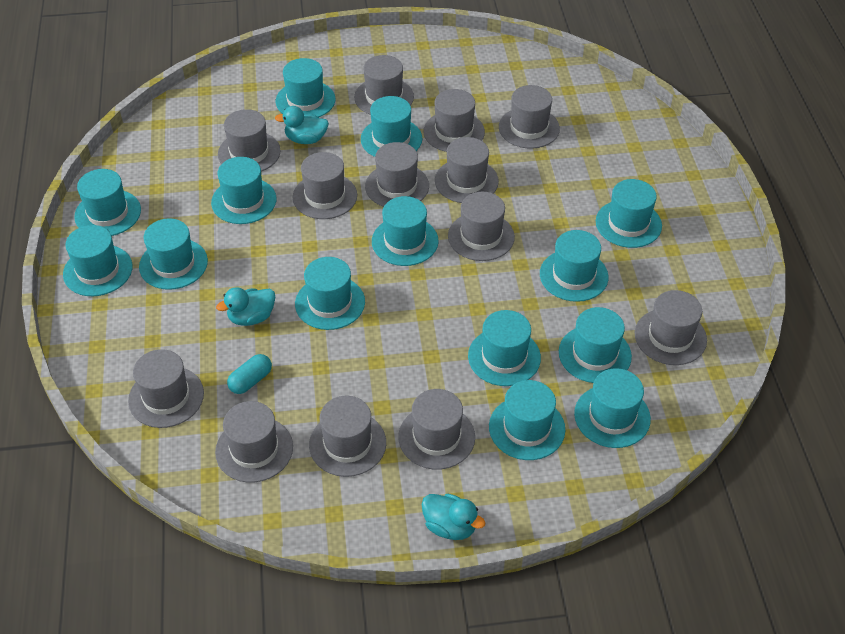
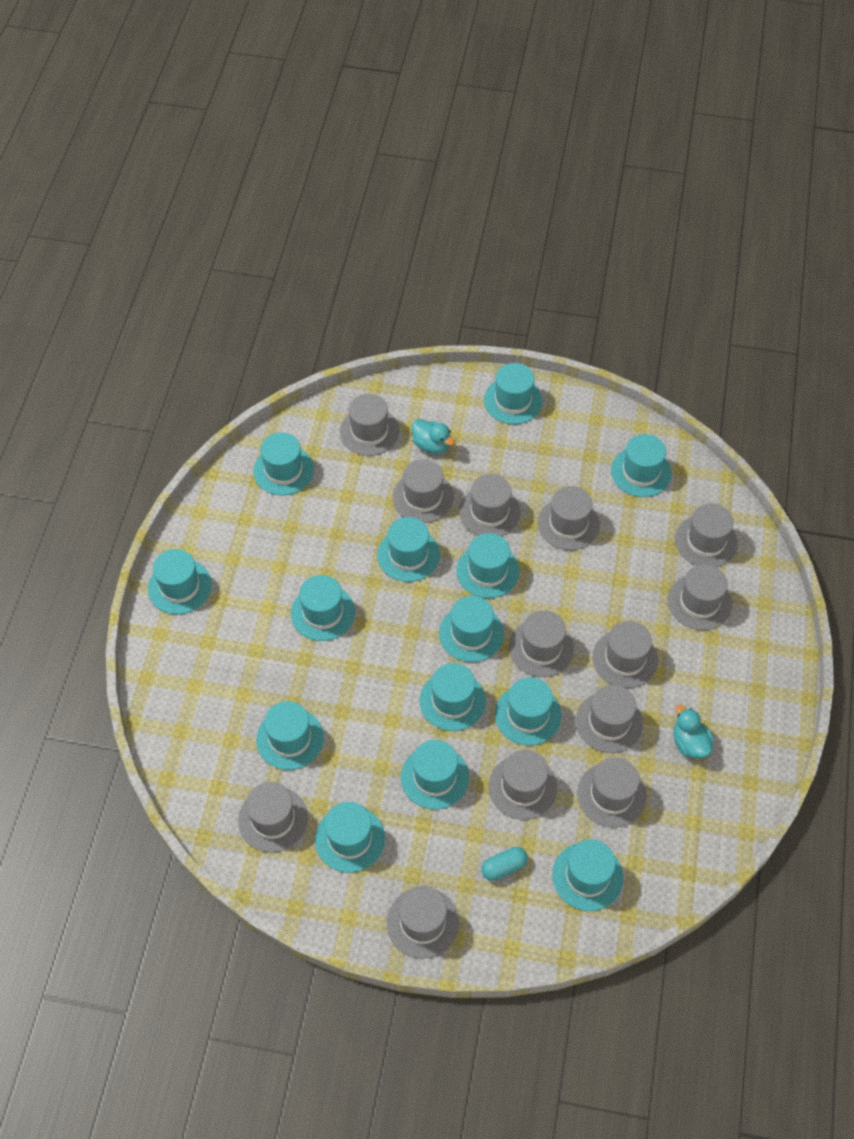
turquoise duck: [216,287,276,326] [275,106,329,144] [422,494,485,540] = 3 -> [412,419,455,454] [673,705,714,758] = 2

